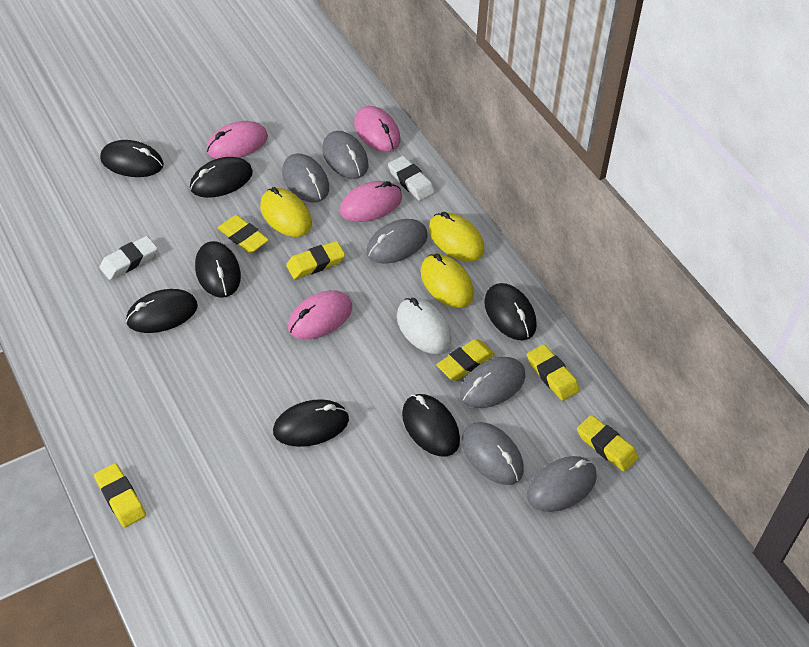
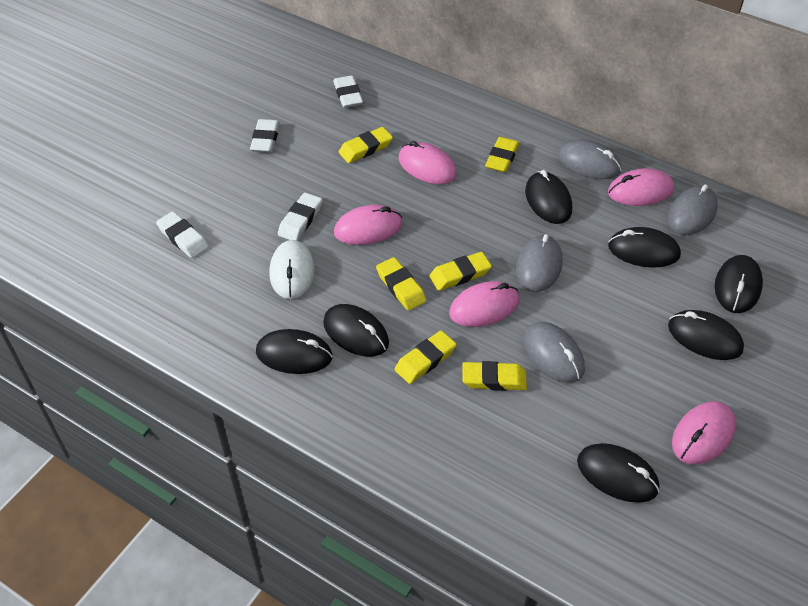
grey mouse: [282,153,329,203] [322,131,368,179] [366,219,428,264] [460,357,526,408] [462,422,524,485] [527,456,597,512] = 6 -> [516,234,563,292] [523,322,585,383] [558,140,622,179] [667,184,718,235] = 4
pink mouse: [206,121,268,159] [288,290,352,339] [340,181,402,222] [354,106,401,152] = 4 -> [334,205,402,245] [398,141,457,184] [449,281,520,327] [608,168,674,206] [672,401,736,465] = 5
white eraser: [99,236,158,280] [388,156,435,201] = 2 -> [156,211,208,258] [250,119,280,153] [278,192,322,240] [333,75,363,108] = 4
yellow mouse: [260,187,312,237] [421,253,474,308] [429,212,485,261] = 3 -> none = 0

